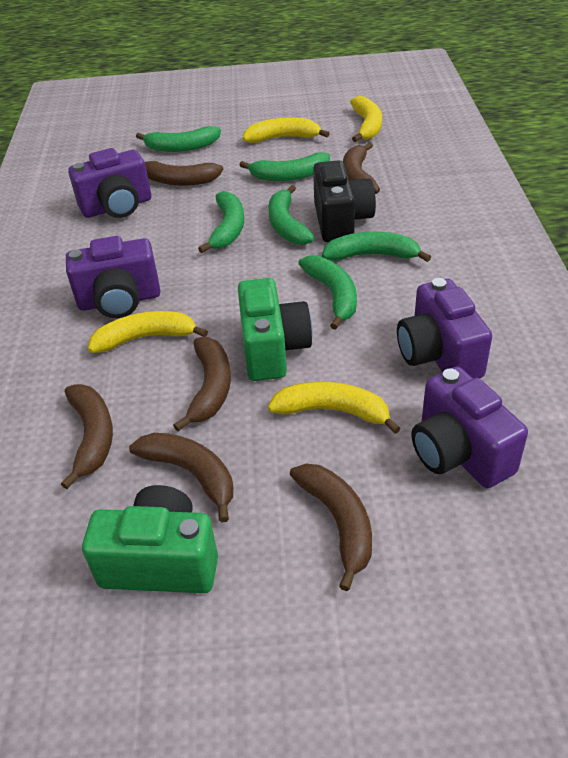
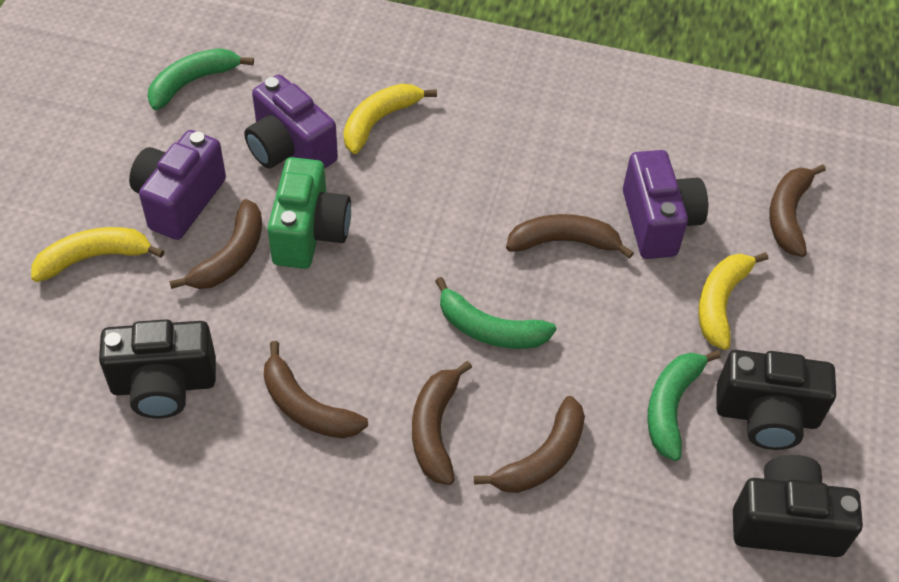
black camera: [313,160,376,243] = 1 -> [99,319,216,418] [716,350,836,450] [733,455,863,557] = 3
green banana: [136,126,221,152] [198,191,244,253] [239,152,330,181] [268,185,315,245] [298,255,357,330] [322,231,431,262] = 6 -> [148,48,254,110] [435,277,556,349] [647,350,721,461] = 3
green camera: [82,485,218,593] [238,278,313,381] = 2 -> [267,157,351,269] = 1
purple camera: [66,236,160,318] [68,148,151,218] [397,278,492,378] [411,366,528,488] = 4 -> [129,130,226,240] [244,75,338,168] [623,150,708,259] = 3
yellow banana: [88,311,208,353] [243,117,330,143] [268,382,401,434] [350,96,382,142] = 4 -> [31,227,164,282] [343,84,437,154] [698,252,768,350] = 3

